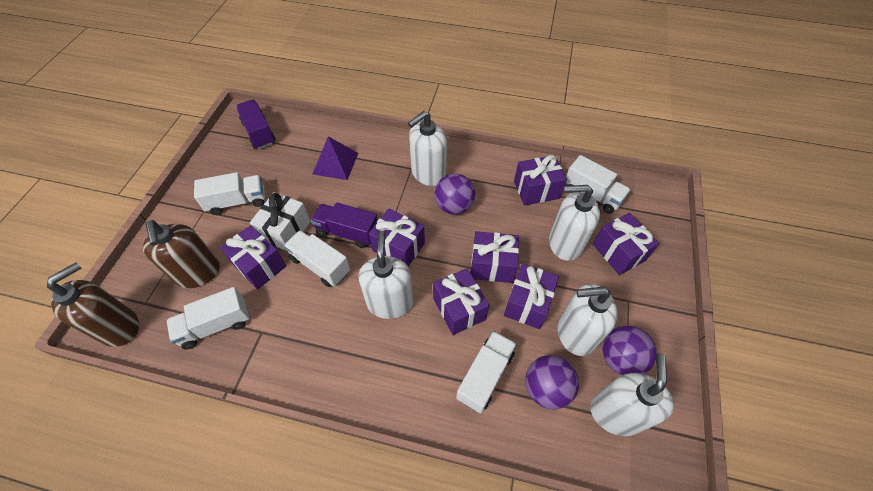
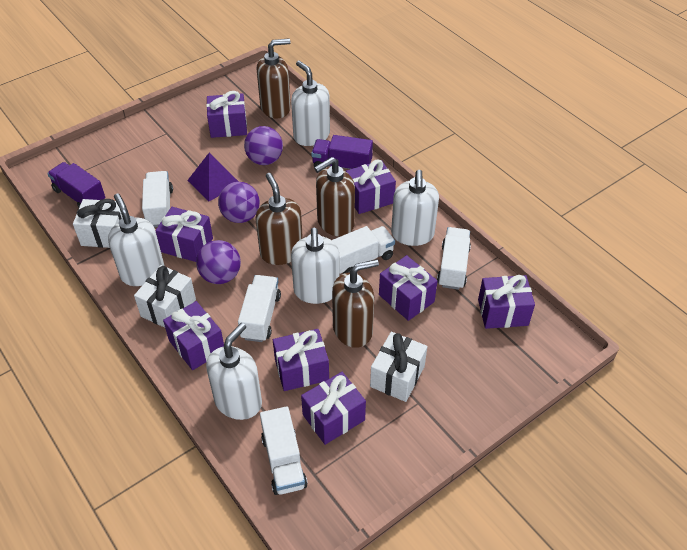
brown soap dispenser: [47,262,139,347] [143,220,220,288] = 2 -> [255,173,303,265] [257,39,291,118] [314,157,355,236] [332,259,379,348] = 4
purple gift: [220,225,286,289] [369,208,425,267] [433,268,490,335] [471,231,519,283] [504,263,559,329] [514,155,567,205] [593,213,659,275] = 7 -> [155,207,213,262] [163,301,224,370] [206,91,247,138] [273,329,329,391] [301,372,366,445] [346,159,396,214] [379,255,437,321] [478,275,535,329] = 8
white gift: [250,192,311,251] = 1 -> [73,199,123,248] [134,265,196,328] [370,332,427,402] = 3

